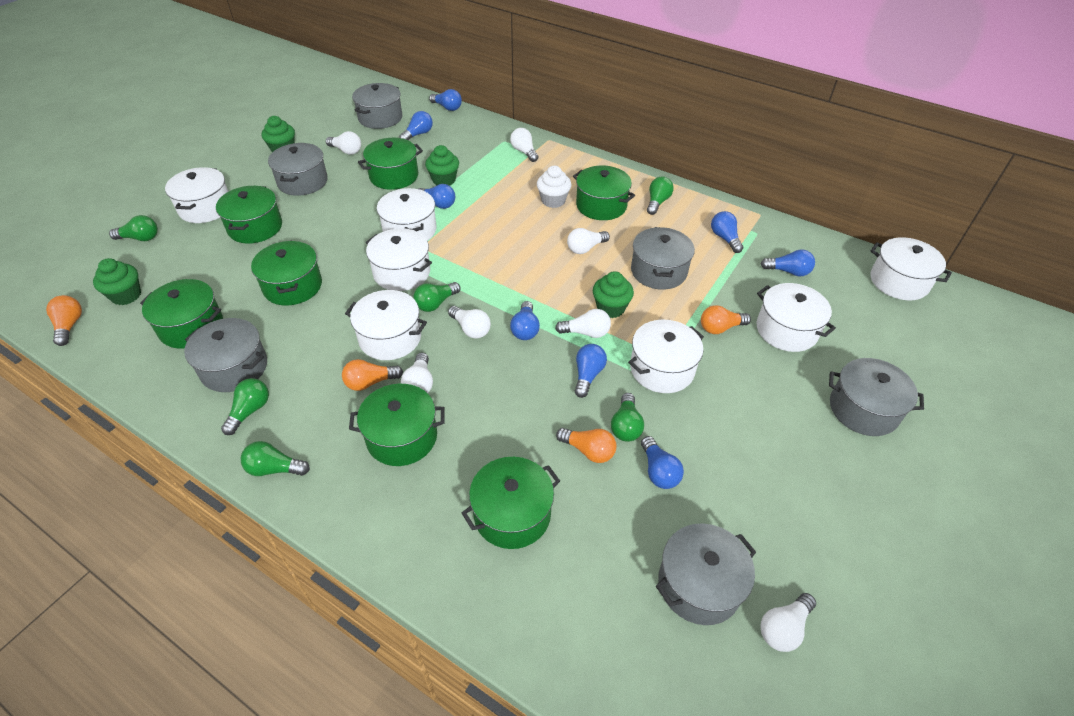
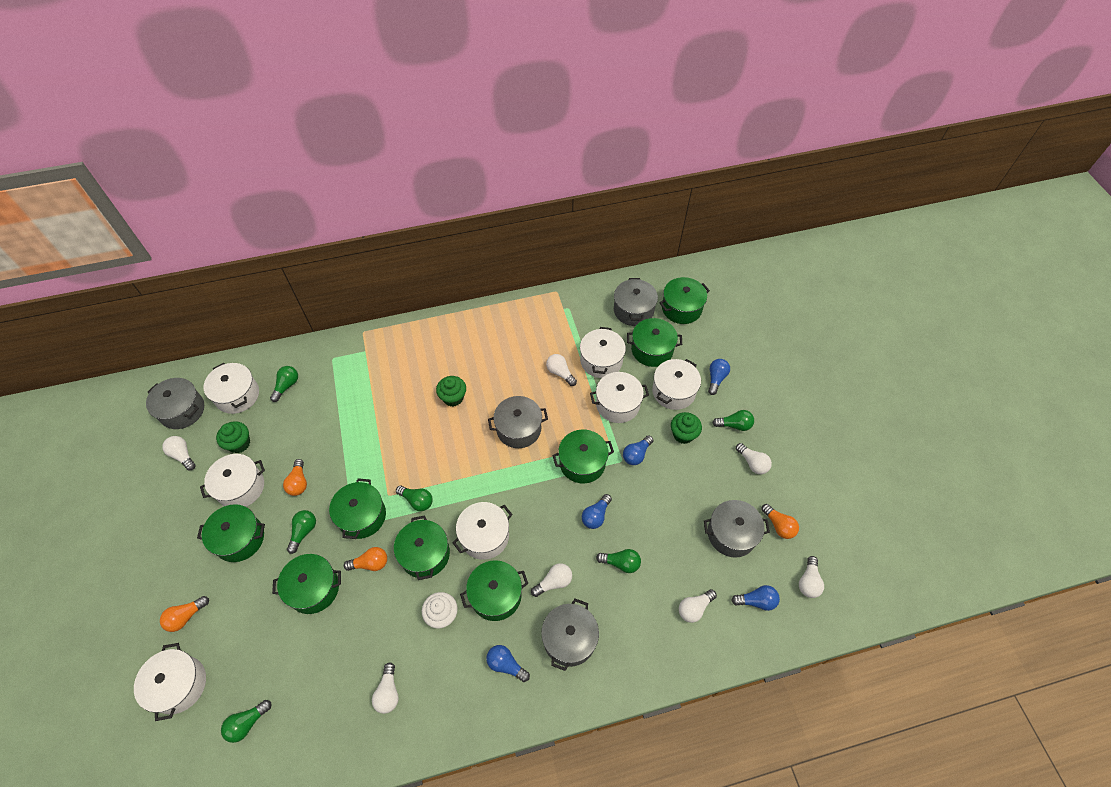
blue light bulb: [399,111,433,141] [418,184,455,209] [429,89,462,111] [510,301,540,340] [575,344,607,398] [641,436,684,489] [711,211,743,253] [761,250,815,276] = 8 -> [486,645,530,682] [582,494,612,529] [623,435,653,465] [708,359,730,395] [731,585,780,611] = 5
green cupcake: [93,258,141,305] [261,116,295,152] [425,145,459,186] [593,271,634,318] = 4 -> [216,421,250,453] [436,376,466,407] [671,412,702,444] = 3
green pot: [140,279,223,349] [216,186,282,243] [251,240,322,306] [349,384,445,466] [358,138,423,190] [462,457,560,549] [573,165,635,220] = 7 -> [197,504,265,562] [272,554,341,614] [329,478,386,539] [394,515,450,580] [460,560,528,621] [552,429,614,484] [627,318,682,367] [660,277,710,324] = 8
grey pot: [184,318,267,392] [268,143,328,196] [352,83,402,129] [631,227,695,290] [656,524,756,625] [829,358,924,436] = 6 -> [146,378,204,429] [488,396,548,448] [541,599,599,671] [614,278,658,326] [704,500,770,558] = 5

